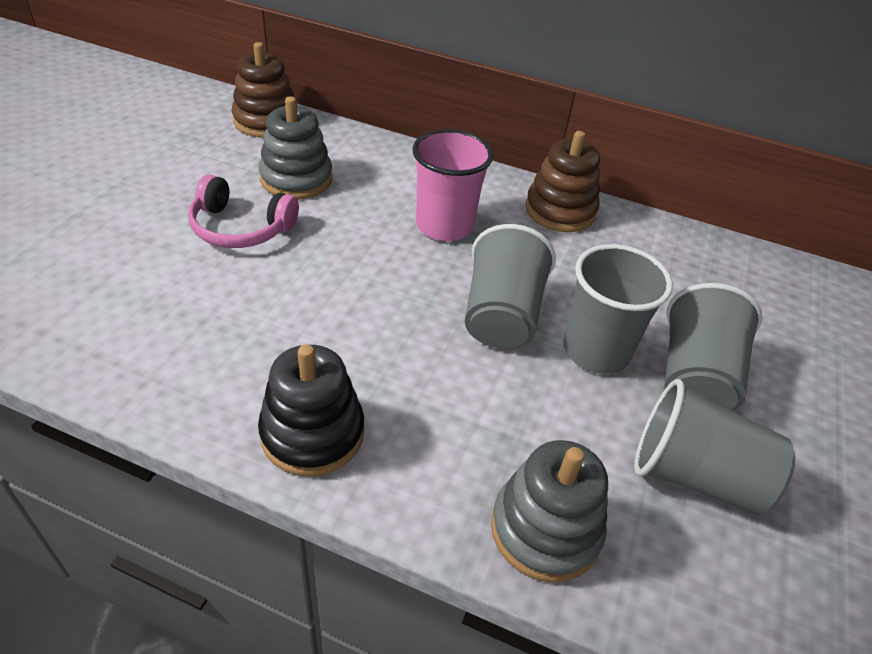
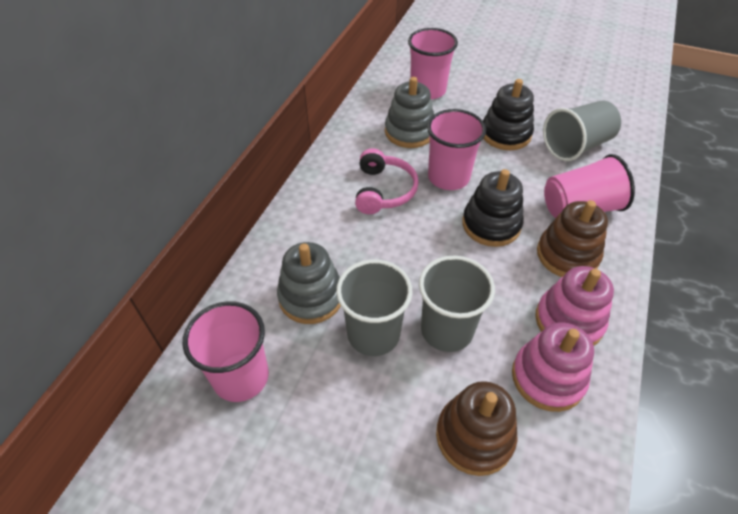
black stacking toy: [258,344,364,477] = 1 -> [462,169,524,247] [483,79,534,150] = 2
grey cup: [465,224,556,349] [564,244,673,374] [634,379,795,516] [664,283,763,411] = 4 -> [336,260,413,356] [419,256,495,352] [543,100,621,161] = 3
pink cup: [413,129,494,241] = 1 -> [183,301,269,402] [408,28,458,100] [427,109,486,190] [544,154,635,218] = 4
pink stacking toy: none = 0 -> [512,322,594,412] [535,266,614,345] = 2

